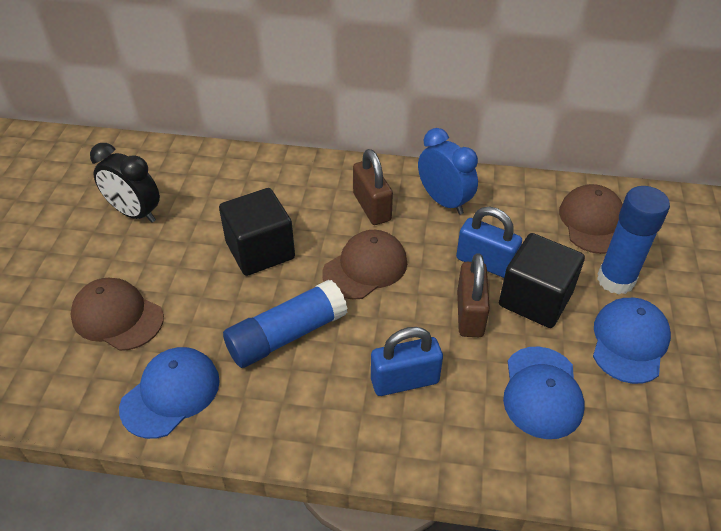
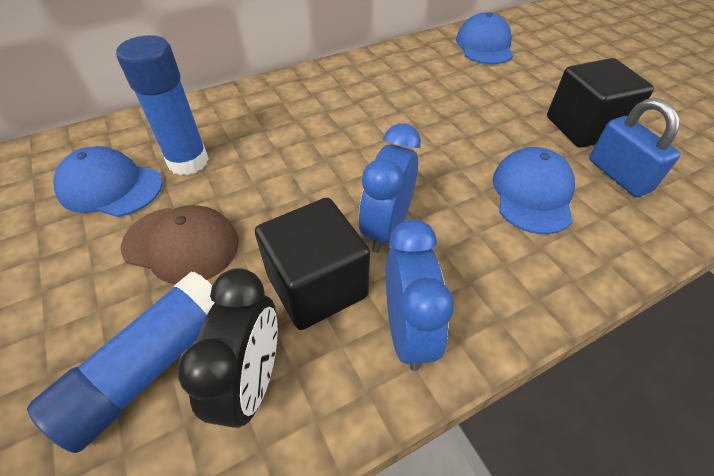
blue clock: [418,128,478,215] = 1 -> [359,123,421,253] [386,219,454,371] = 2
blue padlock: [371,327,443,396] [456,207,522,278] = 2 -> [589,98,681,197] = 1
brown cap: [70,278,164,351] [322,230,407,300] [559,184,623,254] = 3 -> [121,205,239,284] = 1
brown padlock: [353,149,393,225] [457,253,490,337] = 2 -> none = 0

